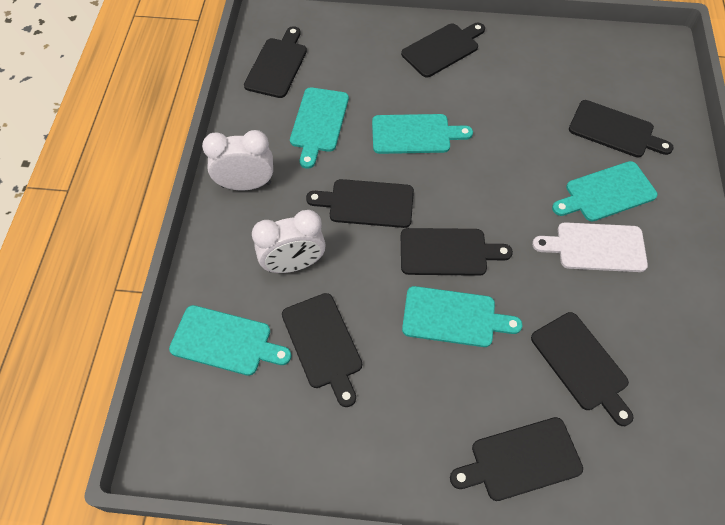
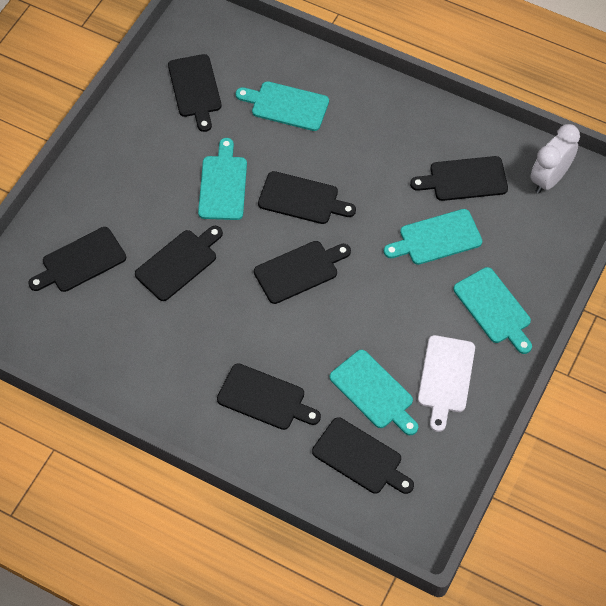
white clock: [202,130,273,190] [252,210,326,273] = 2 -> [530,124,580,194] = 1

